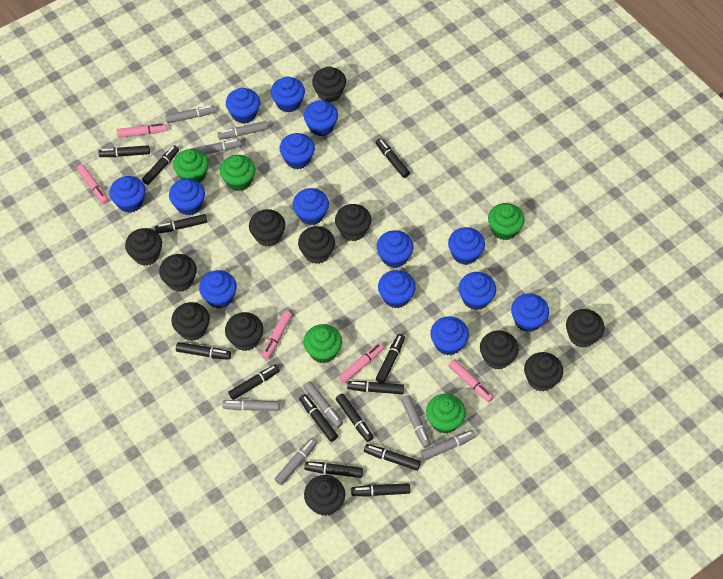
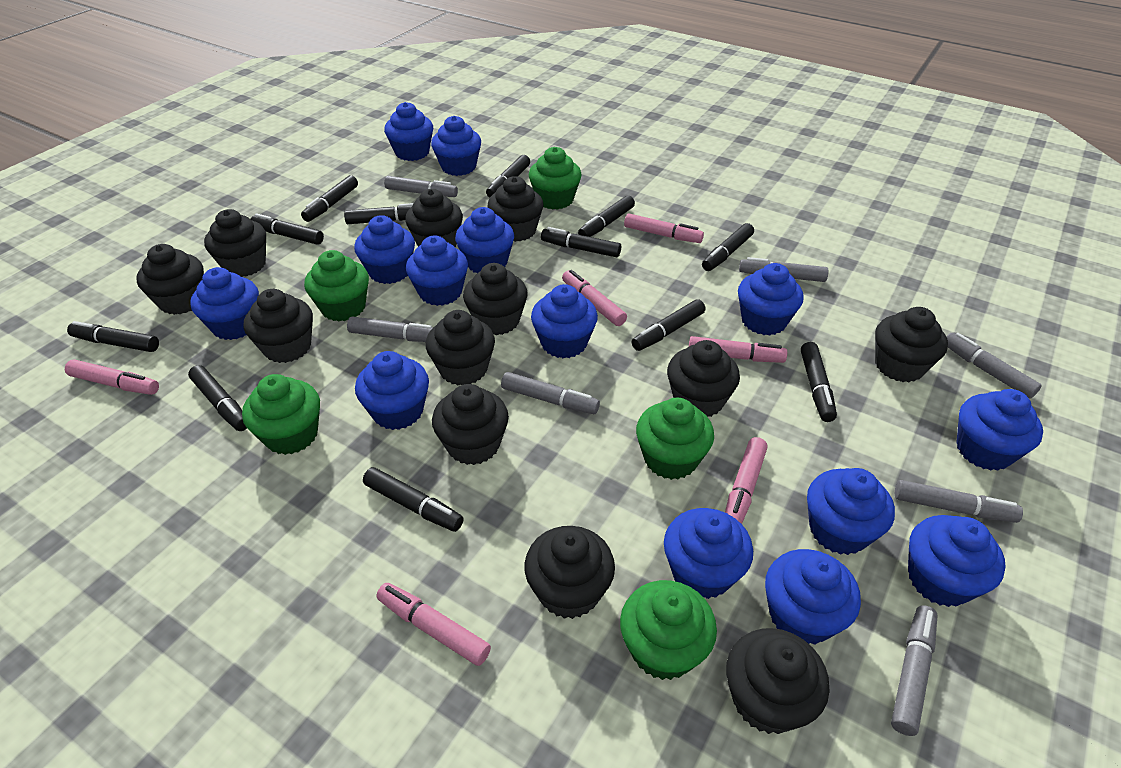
black marker: [98,145,150,157] [142,145,179,185] [155,214,207,233] [176,342,231,360] [228,364,280,400] [299,394,338,442] [304,461,363,478] [336,394,374,442] [347,381,404,394] [351,483,410,497] [364,444,421,471] [376,138,410,178] [376,334,405,383] = 13 -> [67,321,159,352] [188,365,247,431] [251,213,324,245] [301,175,358,222] [344,203,414,224] [363,467,464,532] [486,155,530,198] [541,227,621,257] [578,195,635,237] [631,299,705,351] [702,223,754,271] [801,342,837,422] = 12
grey marker: [165,106,215,123] [191,139,241,155] [218,121,268,140] [222,399,280,411] [275,437,318,485] [304,381,343,428] [401,395,431,448] [421,430,476,460] = 8 -> [347,316,433,342] [384,176,458,197] [501,372,600,414] [739,257,829,282] [891,605,938,736] [895,480,1023,523] [946,333,1042,399] = 7
pink marker: [77,164,109,204] [116,124,168,138] [262,311,292,360] [339,343,384,383] [449,359,494,402] = 5 -> [65,359,159,395] [376,583,491,666] [562,270,627,326] [624,213,704,243] [689,336,787,363] [725,437,768,524] = 6

